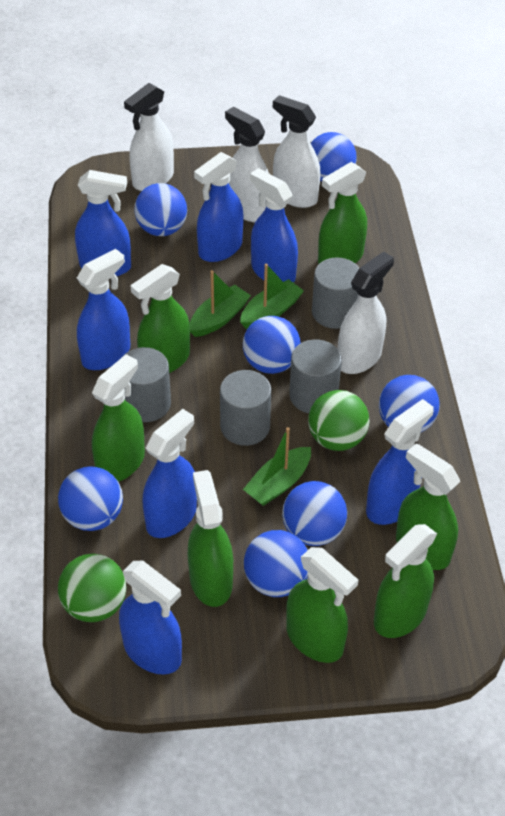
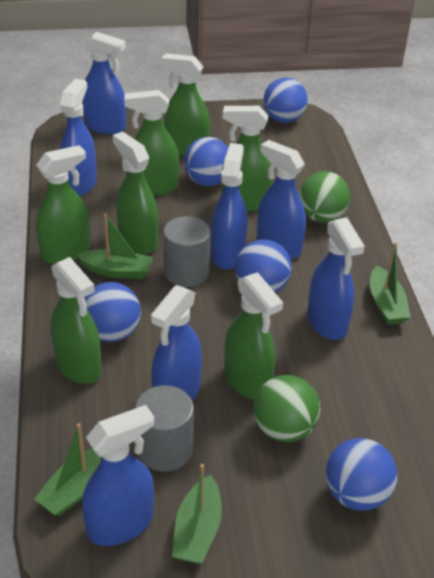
blue ball: [58,466,123,531] [135,183,187,236] [243,316,301,374] [244,530,308,597] [282,481,347,546] [311,132,357,181] [379,375,440,432] = 7 -> [84,282,141,342] [184,137,228,186] [235,239,292,293] [263,78,308,123] [325,438,397,511] = 5
green boat: [189,270,251,337] [240,263,304,329] [243,427,311,506] = 3 -> [34,423,102,516] [77,213,153,279] [172,464,222,564] [370,242,411,325] = 4
grey cylinder: [123,347,171,422] [220,370,271,446] [289,339,342,413] [312,257,359,329] = 4 -> [135,385,194,472] [163,216,211,287] = 2
white spray bottle: [124,83,174,191] [225,107,269,222] [273,95,321,208] [338,251,394,374] = 4 -> none = 0

